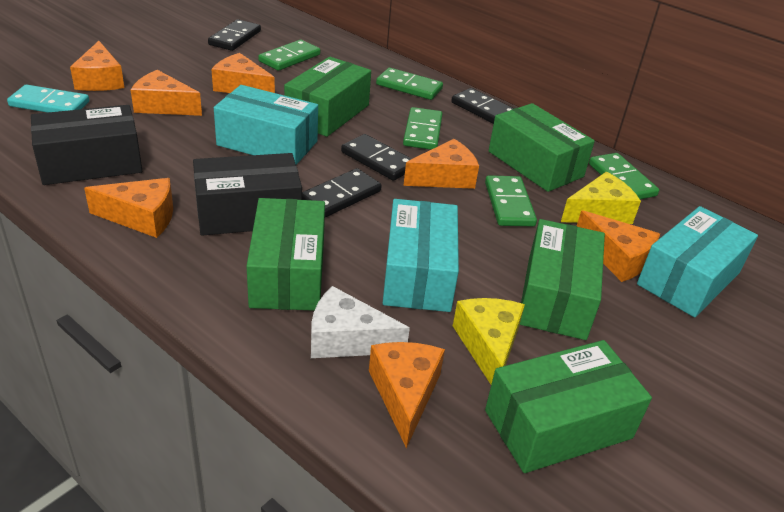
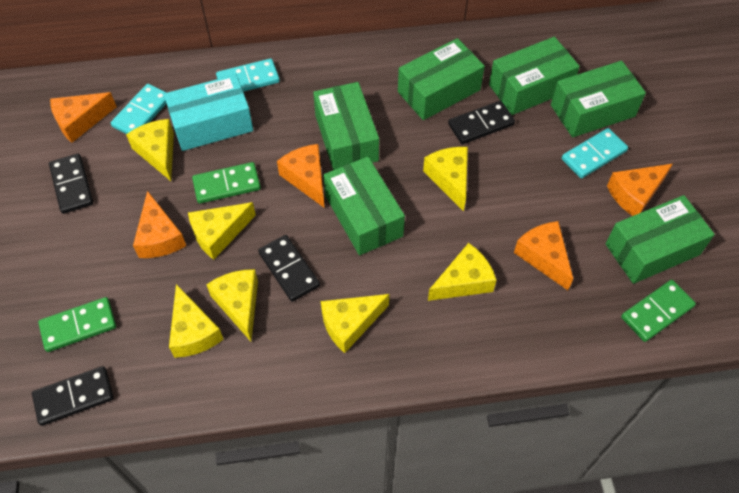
black box: [31,105,142,185] [193,153,302,235] = 2 -> none = 0
green box: [246,198,325,311] [284,57,371,137] [485,340,652,473] [489,103,595,192] [520,219,605,340] = 5 -> [313,82,379,170] [324,157,405,255] [398,38,485,120] [489,37,580,115] [551,61,646,138] [606,195,715,284] = 6
green domino: [258,40,320,71] [376,68,443,100] [403,107,442,150] [485,175,537,226] [589,153,659,199] = 5 -> [38,297,116,352] [192,162,261,204] [621,280,696,342] = 3
orange cheese: [70,41,124,91] [84,178,173,238] [131,70,202,116] [211,53,275,93] [369,342,445,448] [403,139,479,189] [577,210,660,282] = 7 -> [50,92,117,143] [133,191,186,258] [277,144,325,208] [514,221,573,290] [607,164,673,216] = 5
turquoise box: [214,85,318,165] [383,199,459,312] [637,206,758,317] = 3 -> [164,74,253,151] = 1
turquoise domino: [7,85,89,113] = 1 -> [111,84,167,134] [216,58,280,92] [562,128,628,179] = 3
white cheese: [311,286,410,358] = 1 -> none = 0
yellow cheese: [453,298,525,384] [561,172,641,224] = 2 -> [126,119,174,181] [169,284,224,358] [188,202,256,260] [206,269,258,341] [321,294,389,353] [423,147,468,211] [428,243,497,301] = 7

